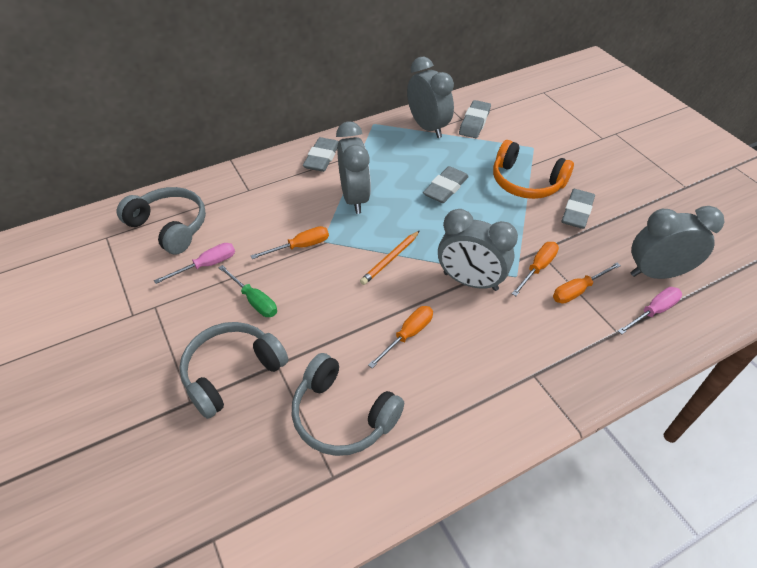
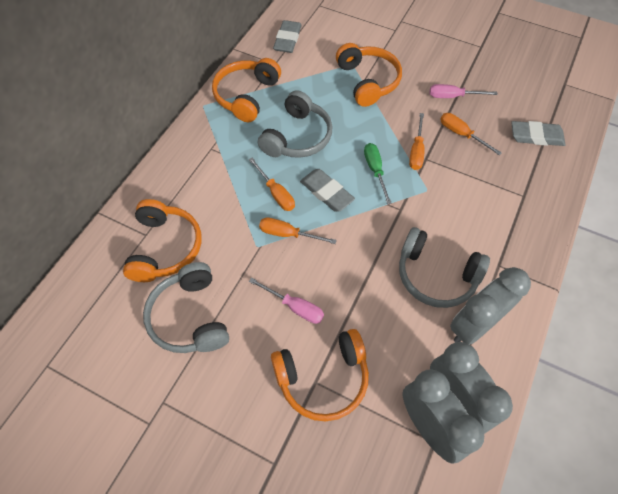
grey clock: [336,121,371,214] [407,57,454,138] [438,209,518,291] [630,206,724,279] = 4 -> [402,369,484,464] [430,342,513,434] [450,267,531,345] = 3
grey eraser: [303,137,338,172] [423,166,469,203] [459,100,491,138] [562,189,595,229] = 4 -> [273,20,302,53] [300,169,355,212] [511,121,566,146] = 3
orange headphones: [493,140,574,199] = 1 -> [123,199,202,282] [212,58,281,122] [271,329,369,421] [336,43,402,107] = 4
orange pencil: [360,231,419,285] = 1 -> none = 0

